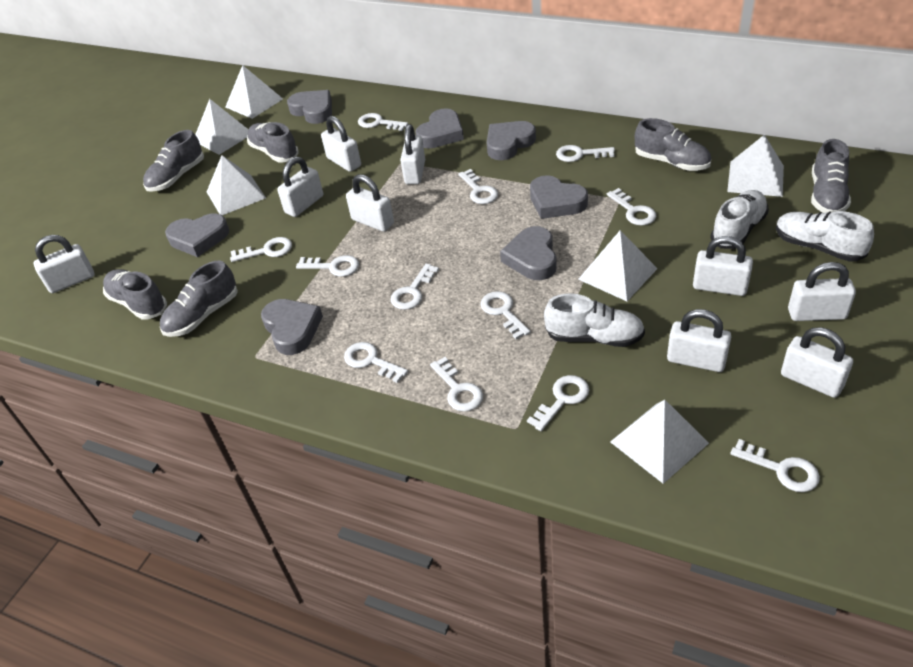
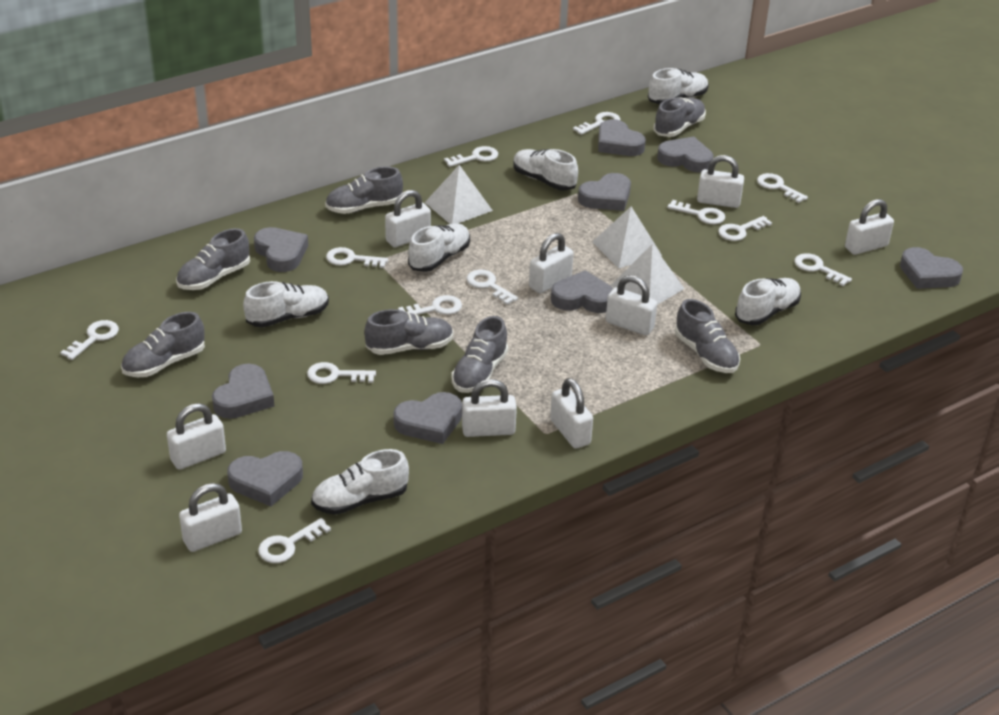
grey heart: [165,213,229,257] [261,299,323,355] [287,90,332,124] [415,108,464,148] [487,121,536,160] [500,226,557,280] [530,175,588,219] = 7 -> [212,364,274,419] [227,451,303,506] [254,227,308,272] [393,392,462,444] [551,270,613,313] [578,173,631,211] [598,119,646,156] [657,137,713,173] [900,247,963,289] = 9
grey shoe: [103,269,167,320] [143,130,204,192] [160,260,238,337] [247,122,299,163] [635,118,711,171] [811,139,851,213] = 6 -> [121,312,205,377] [176,228,250,290] [325,167,403,214] [365,309,454,355] [452,316,508,393] [654,97,706,137] [675,299,740,373] = 7
white pyramid: [195,99,249,155] [207,155,266,215] [225,65,283,119] [578,230,658,301] [610,400,709,484] [727,134,784,197] = 6 -> [425,165,493,224] [592,207,662,268] [611,244,684,305] = 3
white shoe: [544,293,645,347] [710,190,769,249] [776,211,874,262] = 3 -> [243,281,329,327] [311,449,409,515] [408,223,470,272] [513,149,578,191] [648,68,709,104] [735,278,801,325] = 6

